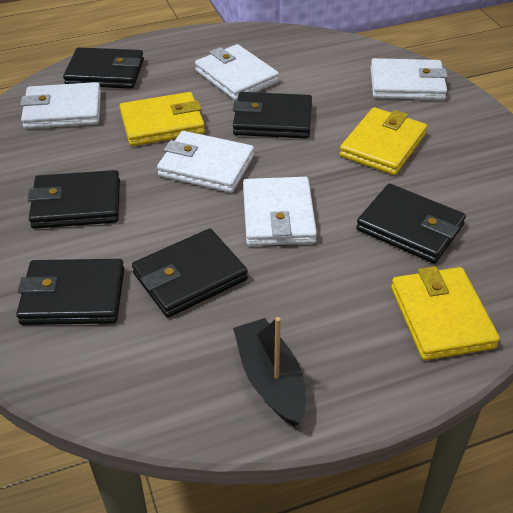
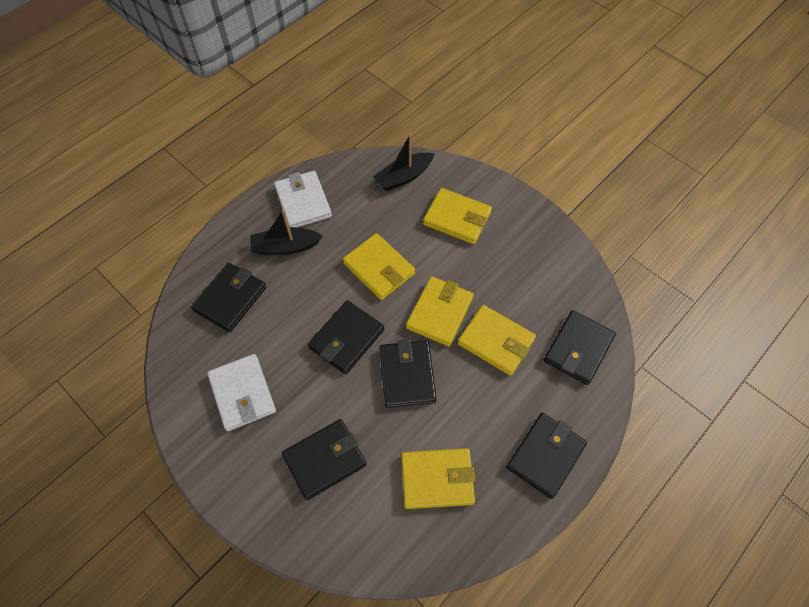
black boat: [233,317,306,426] = 1 -> [250,209,323,255] [373,134,435,191] = 2
white wallet: [20,82,101,129] [157,131,254,193] [195,44,279,101] [243,177,317,246] [370,58,448,100] = 5 -> [207,354,276,431] [274,171,332,228] = 2
yellow wallet: [120,92,205,146] [339,107,427,175] [391,266,500,360] = 3 -> [343,233,415,300] [401,448,475,509] [406,276,474,346] [423,188,492,244] [458,305,536,376] = 5

